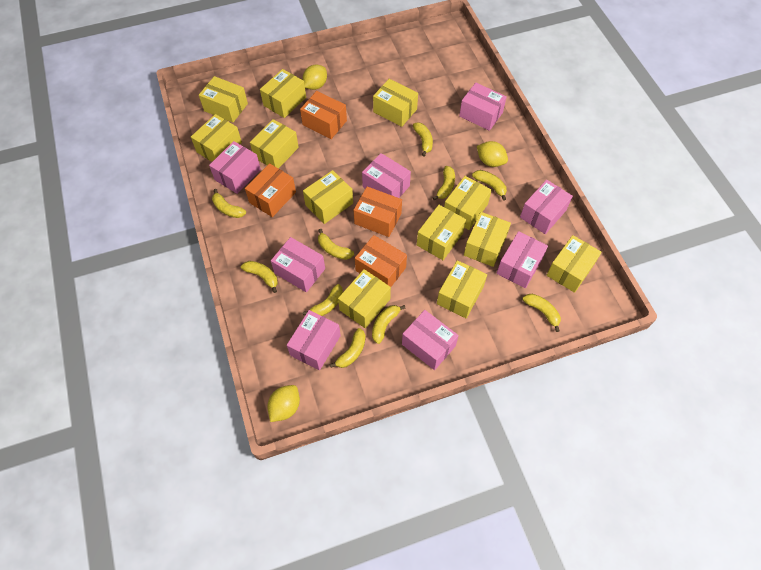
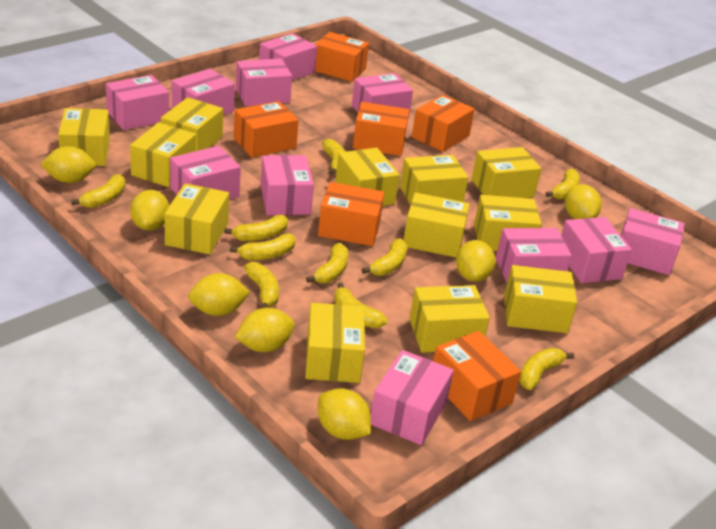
orange box: [245,163,296,217] [300,91,347,139] [354,186,402,237] [355,235,407,287] = 4 -> [234,101,299,158] [315,32,369,82] [318,182,384,246] [353,102,409,156] [412,95,475,152] [433,331,521,421] = 6
pink box: [209,141,261,194] [271,237,325,292] [287,310,341,370] [362,153,411,198] [402,310,459,370] [459,83,507,131] [497,231,548,288] [520,180,573,234] = 8 -> [106,75,169,130] [170,146,241,199] [172,69,235,115] [236,58,292,106] [259,33,317,80] [261,155,314,215] [352,73,413,117] [371,350,454,445] [496,228,572,283] [561,217,632,283] [621,208,685,275] = 11
yellow lemon: [267,385,300,422] [302,64,327,90] [477,141,508,167] = 3 -> [41,146,96,183] [130,190,169,231] [188,273,250,316] [235,308,295,352] [318,388,371,440] [456,240,495,282] [565,184,602,219] = 7

